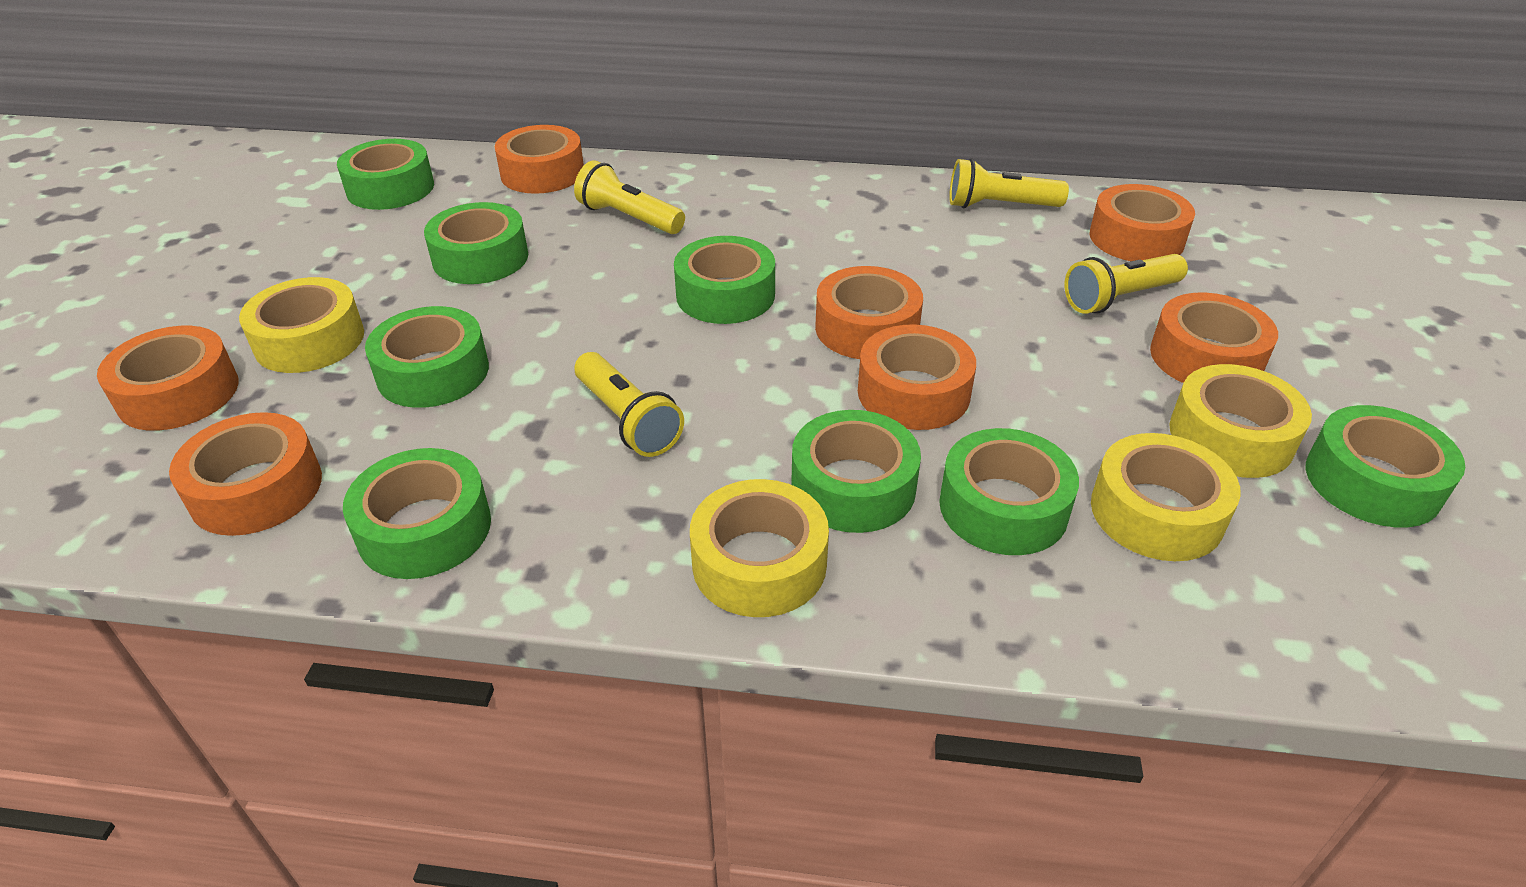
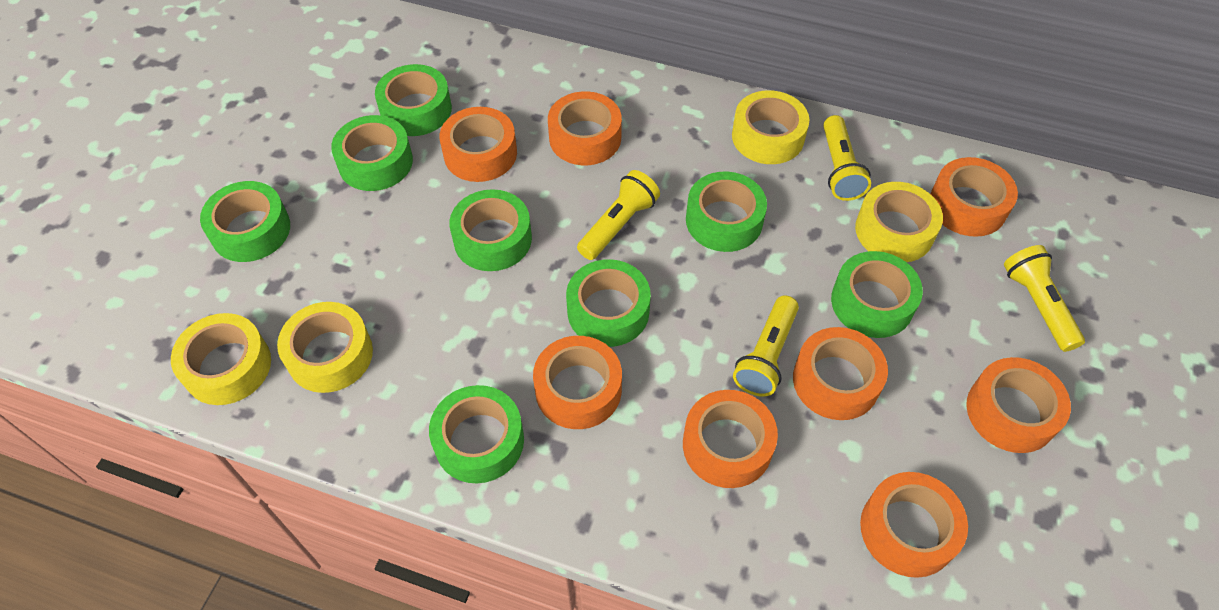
orange tape: [97,326,239,431] [169,412,322,536] [495,125,584,194] [815,266,923,359] [858,324,976,430] [1090,184,1195,261] [1150,293,1278,383] = 7 -> [440,107,517,182] [533,336,622,429] [548,91,622,165] [683,390,778,488] [793,327,888,420] [860,472,968,578] [930,157,1018,237] [966,357,1071,453] = 8

